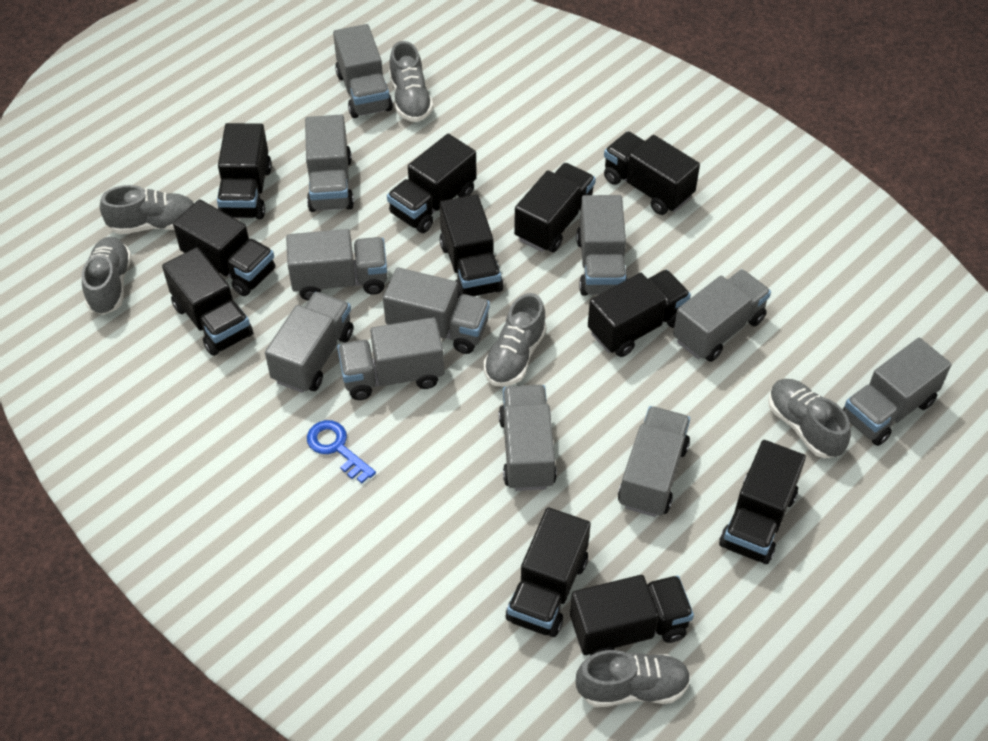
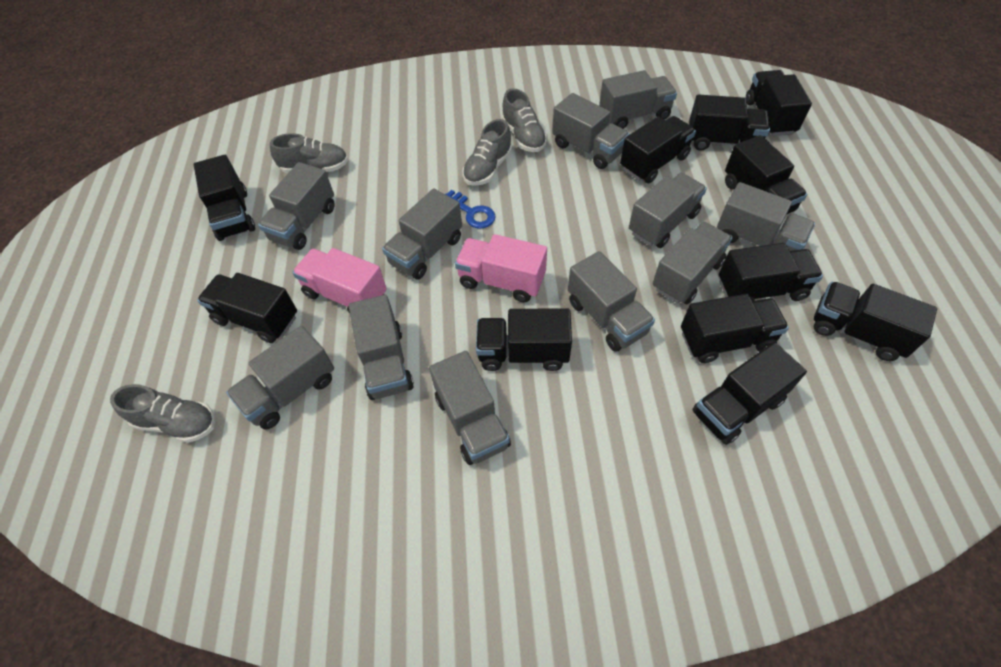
grey shoe: [82,237,132,315] [100,185,194,234] [389,41,433,122] [483,293,547,387] [576,650,691,707] [768,379,851,458] = 6 -> [110,384,215,443] [270,133,348,173] [462,119,512,186] [502,89,547,152] = 4
pink truck: none = 0 -> [292,248,387,313] [455,234,547,302] = 2

